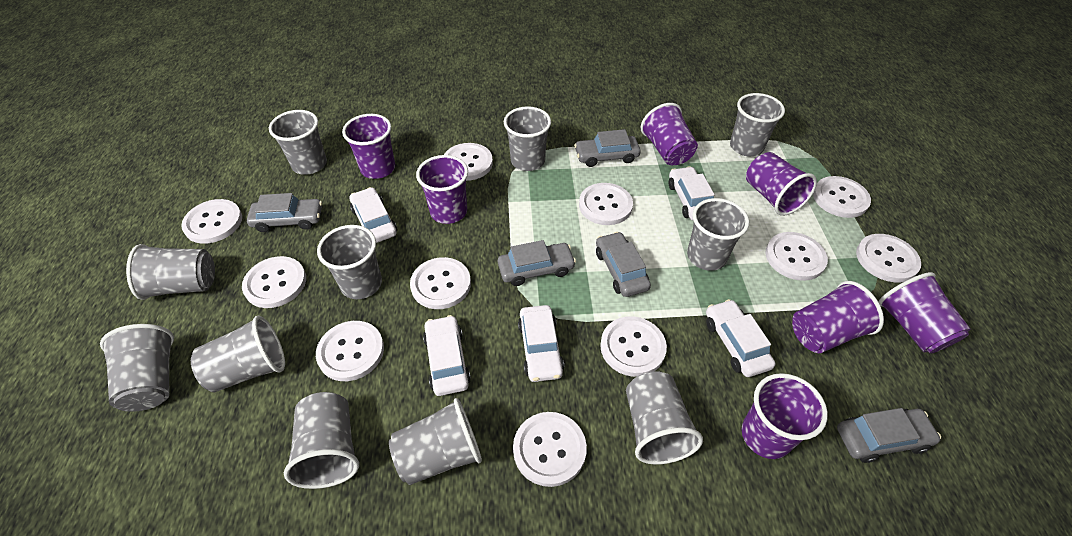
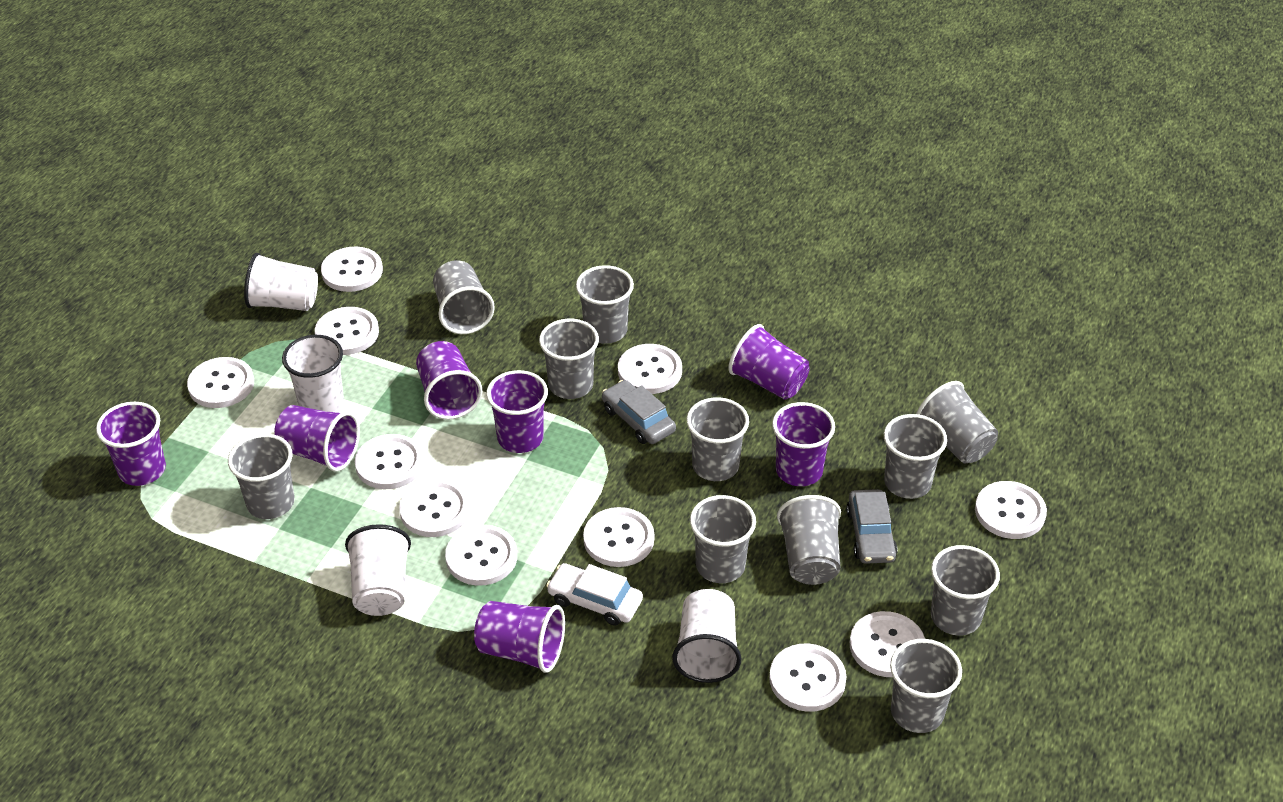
grey car: [247,193,322,232] [498,240,576,286] [574,129,641,167] [596,232,651,297] [837,408,941,463] = 5 -> [602,380,676,444] [846,489,898,564] = 2
white car: [350,187,397,243] [423,315,471,396] [518,305,564,382] [669,166,715,220] [706,299,775,377] = 5 -> [546,563,643,626] = 1
white cup: none = 0 -> [244,253,318,311] [282,335,344,412] [345,524,411,616] [672,589,741,683] = 4

